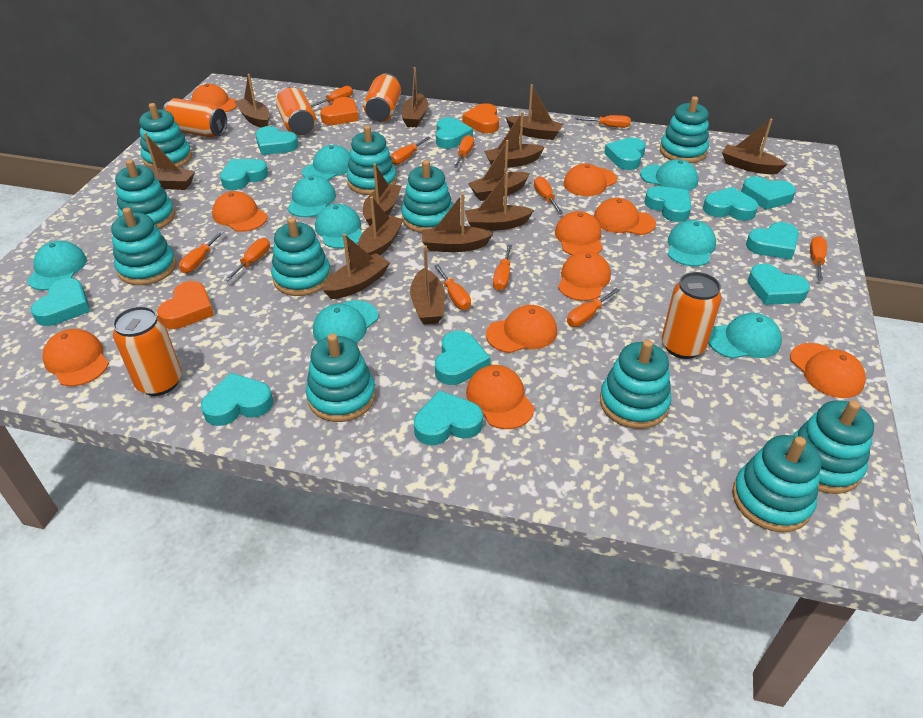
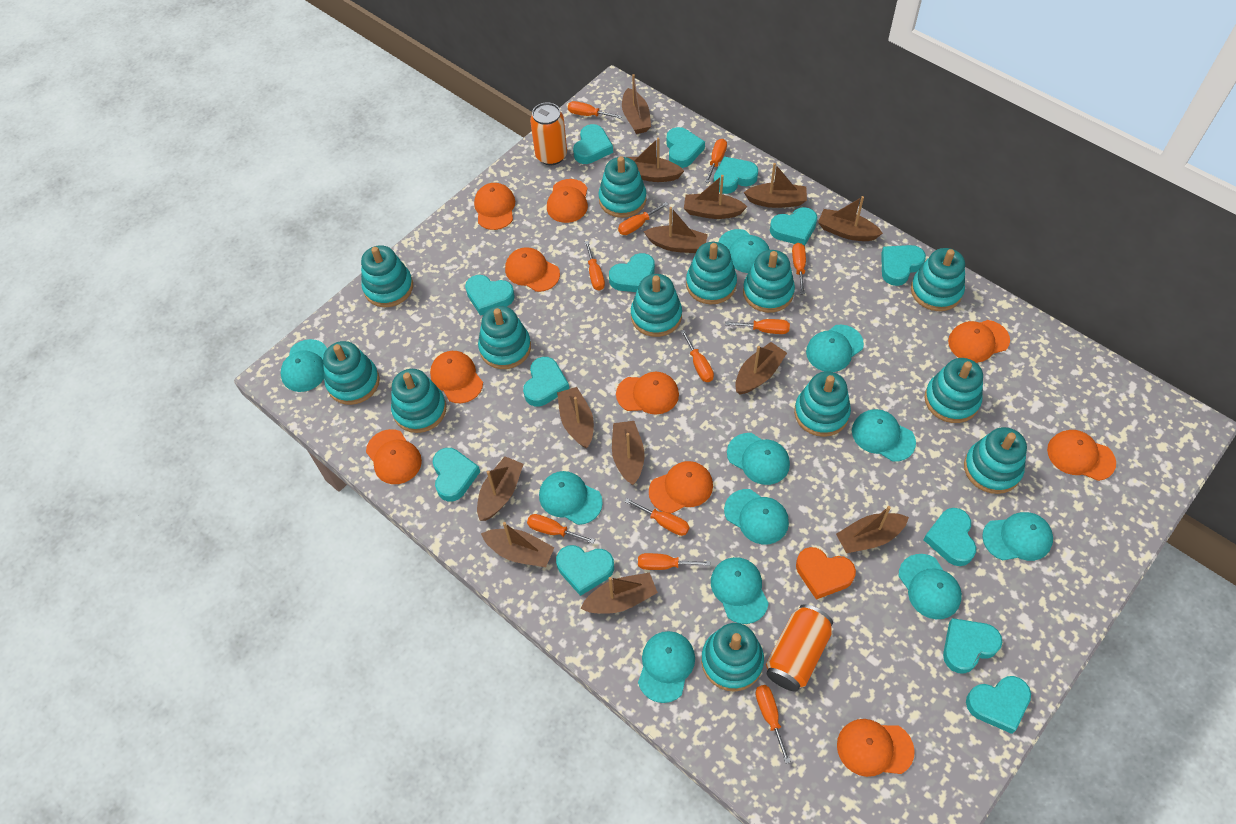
orange can: [113,306,182,396] [163,98,227,138] [276,86,316,136] [363,73,401,122] [662,272,722,359] = 5 -> [530,102,567,165] [766,604,833,692] = 2
orange heart: [157,281,214,329] [320,97,358,125] [462,103,499,133] = 3 -> [796,547,856,600] = 1
turquoise cap: [27,241,87,290] [287,175,336,217] [302,145,350,180] [313,300,378,343] [315,204,362,248] [640,159,699,191] [667,220,716,266] [708,313,782,359] = 8 -> [280,339,327,392] [539,471,603,525] [638,631,695,703] [711,557,769,624] [718,229,770,273] [724,489,789,544] [727,433,790,485] [806,325,864,372] [852,409,916,462] [899,554,962,619] [982,512,1053,561] = 11
turquoise stacking toy: [111,207,176,285] [115,159,175,229] [139,103,192,167] [271,217,331,296] [306,333,376,422] [347,125,397,195] [401,160,453,233] [600,340,671,429] [660,96,709,163] [732,435,821,532] [792,400,874,494] = 11 -> [323,341,380,405] [361,245,413,307] [391,369,446,433] [478,306,531,369] [599,156,647,218] [631,274,682,337] [686,242,737,304] [701,623,764,692] [743,250,795,313] [794,371,851,437] [911,248,965,311] [924,358,983,423] [964,427,1027,494] = 13

